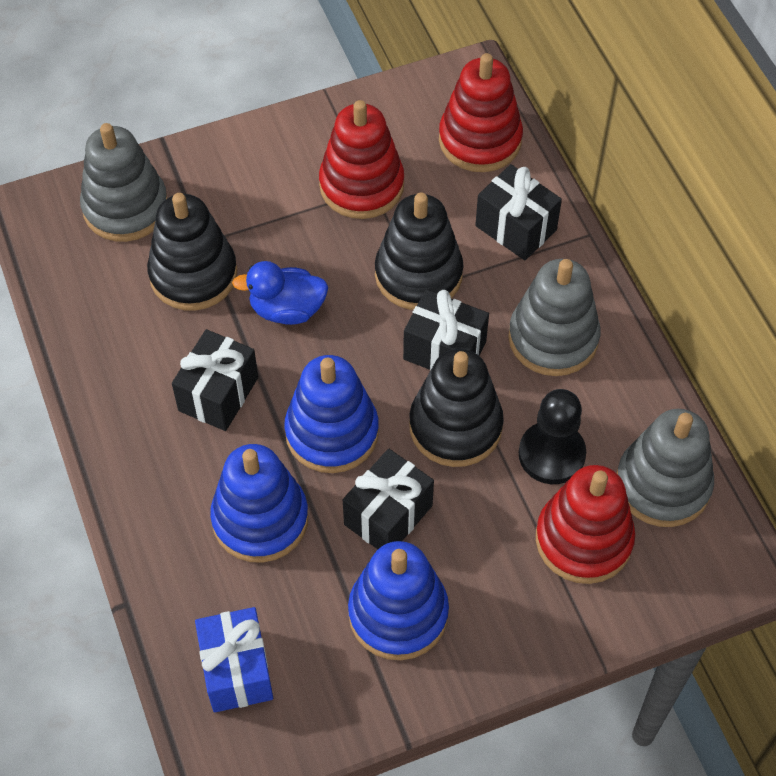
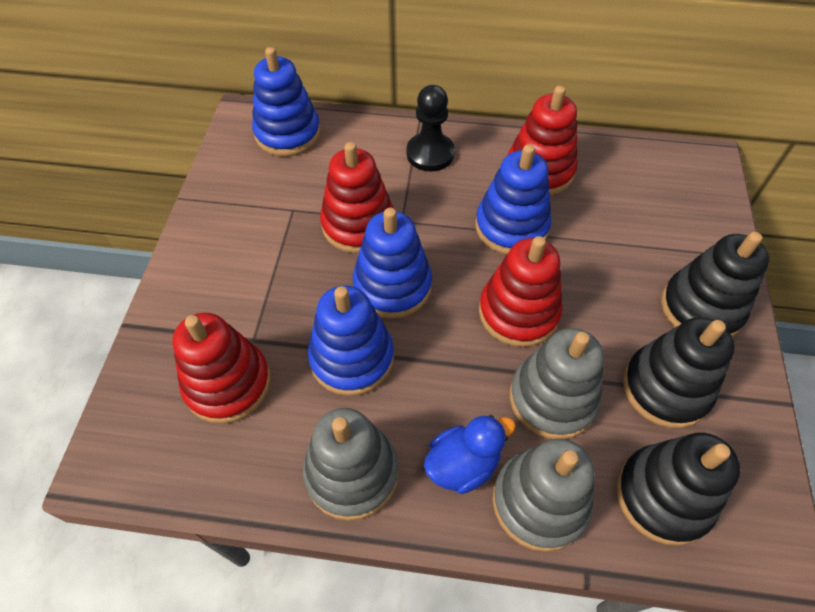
black gift: [172,329,258,431] [343,449,434,549] [403,289,489,370] [475,164,562,260] = 4 -> none = 0
blue gift: [195,607,273,712] = 1 -> none = 0
blue stacking toy: [210,444,309,563] [284,355,379,473] [348,541,449,660] = 3 -> [252,47,321,157] [308,285,394,396] [353,208,432,319] [475,144,551,255] = 4
red stacking toy: [319,100,404,219] [439,53,523,172] [536,465,635,584] = 3 -> [173,313,271,424] [320,142,394,253] [479,236,563,347] [508,86,578,196] = 4

